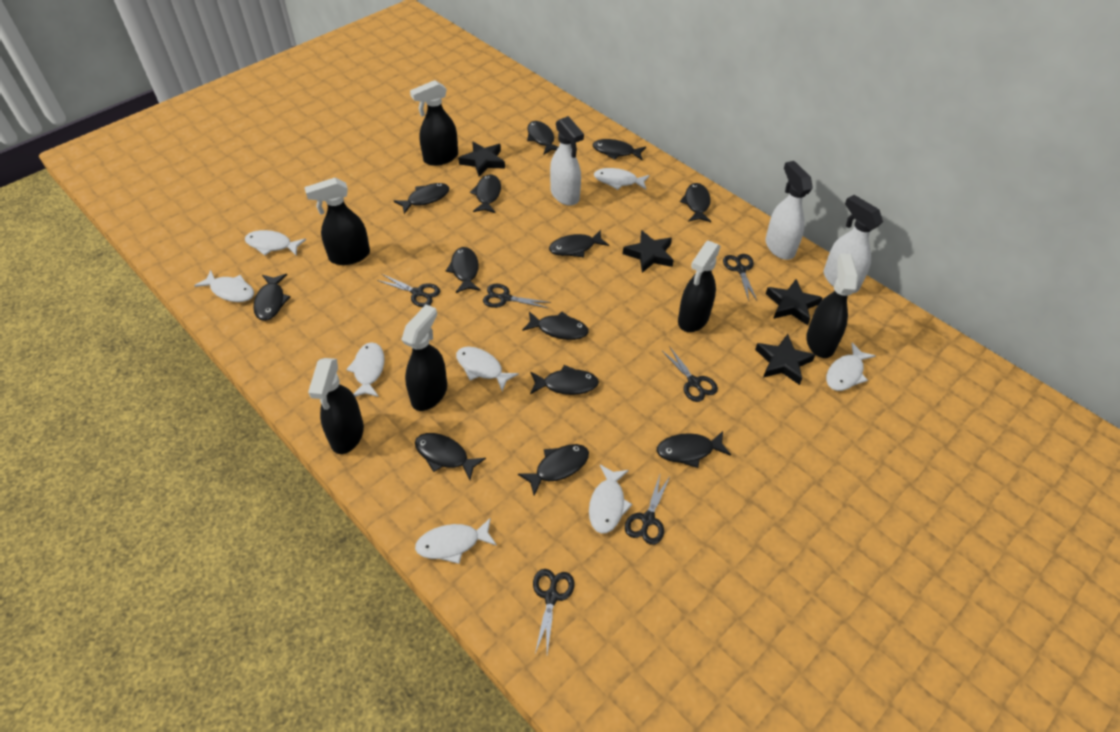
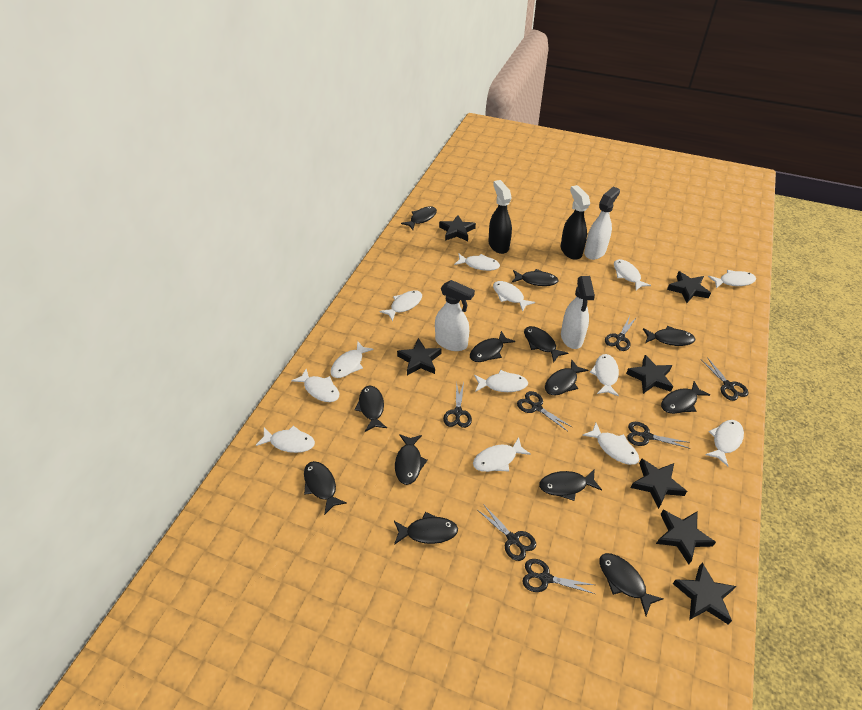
black scissors: [377,274,440,307] [483,284,551,308] [533,569,575,654] [625,475,670,545] [662,346,718,402] [723,254,757,301] = 6 -> [443,382,472,428] [479,504,536,561] [517,391,572,431] [522,559,595,594] [605,316,637,351] [627,422,689,448] [701,357,748,401] = 7
black spray bottle: [304,178,370,265] [308,358,364,454] [401,305,447,411] [410,80,458,166] [678,240,721,332] [806,253,858,358] = 6 -> [488,180,512,254] [561,185,590,260] = 2
black star: [458,142,505,177] [623,230,674,273] [755,334,815,385] [766,279,823,325] = 4 -> [397,338,442,375] [439,215,476,241] [626,355,673,394] [631,458,687,509] [656,510,716,564] [667,271,711,303] [673,562,737,624] = 7
white fish: [194,270,254,302] [245,230,306,256] [346,342,384,397] [415,517,497,564] [456,346,519,391] [589,465,632,534] [594,168,649,190] [826,343,875,391] = 8 -> [256,426,315,453] [291,369,339,402] [330,341,374,378] [380,290,422,321] [454,254,500,271] [473,437,531,472] [474,370,528,392] [493,281,535,312] [582,423,639,465] [589,354,619,397] [614,259,651,290] [705,420,744,466] [708,270,756,288] = 13

